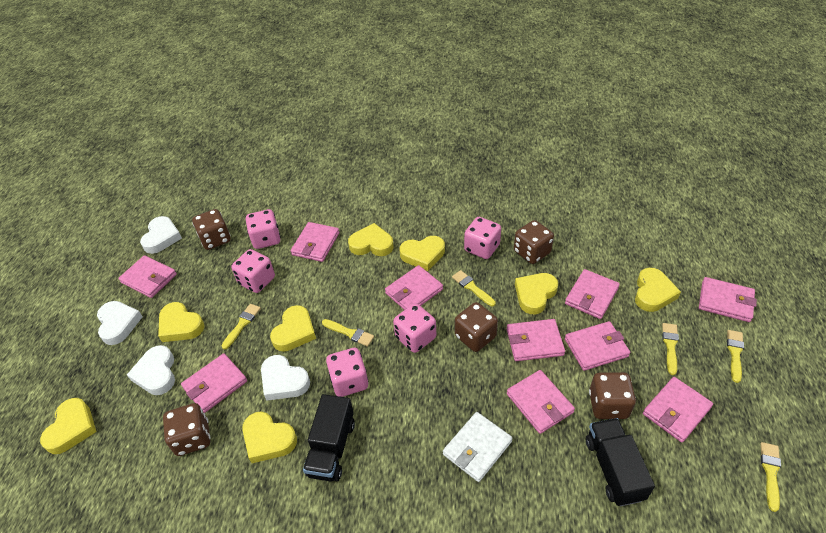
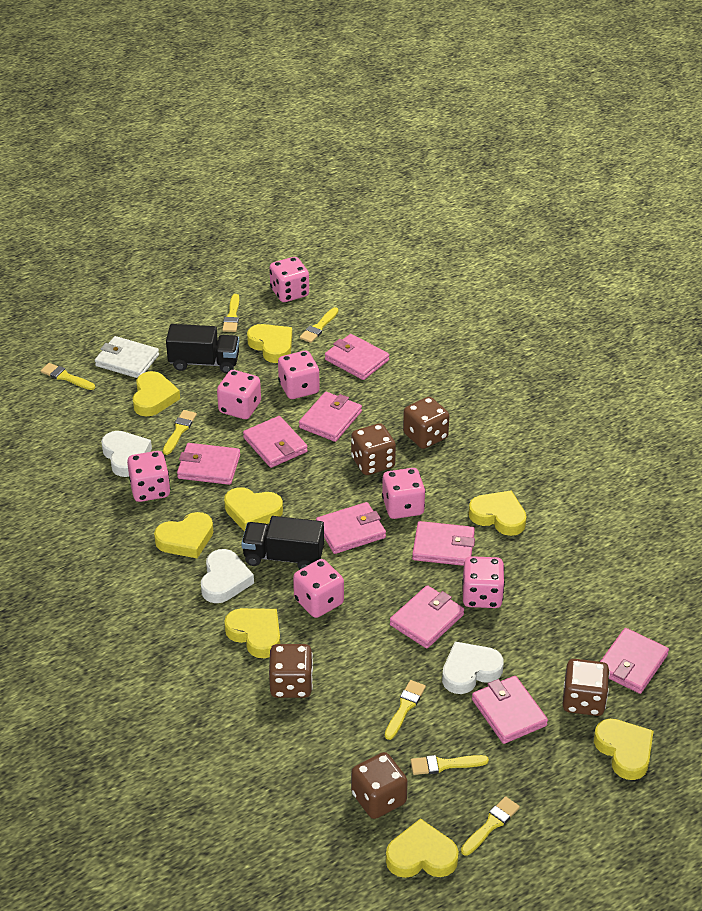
pink dice: [231,249,275,293] [246,209,281,249] [326,348,369,397] [393,303,436,353] [464,217,501,259] = 5 -> [127,451,170,502] [217,370,261,419] [269,257,309,302] [278,351,320,399] [293,559,344,618] [382,468,426,519] [462,556,505,608] = 7
pink wallet: [118,255,177,298] [181,353,247,413] [291,222,339,262] [385,265,443,310] [507,319,565,361] [507,370,575,434] [565,269,620,319] [565,321,630,371] [643,377,713,442] [699,277,757,322] = 10 -> [177,443,240,485] [243,416,308,468] [299,392,362,442] [316,502,386,554] [325,334,389,380] [390,585,464,648] [412,521,475,566] [472,676,548,744] [600,628,669,694] = 9
white heart: [97,301,143,345] [127,345,175,395] [140,216,182,254] [261,355,310,401] = 4 -> [101,431,152,477] [201,549,254,603] [442,642,504,694] = 3
yellow brush: [221,304,261,350] [322,319,374,347] [452,270,496,307] [662,323,679,375] [727,330,744,383] [761,442,781,512] = 6 -> [41,363,95,390] [163,410,197,455] [222,294,239,332] [300,307,339,343] [385,680,426,740] [411,755,489,775] [461,796,520,856] = 7

